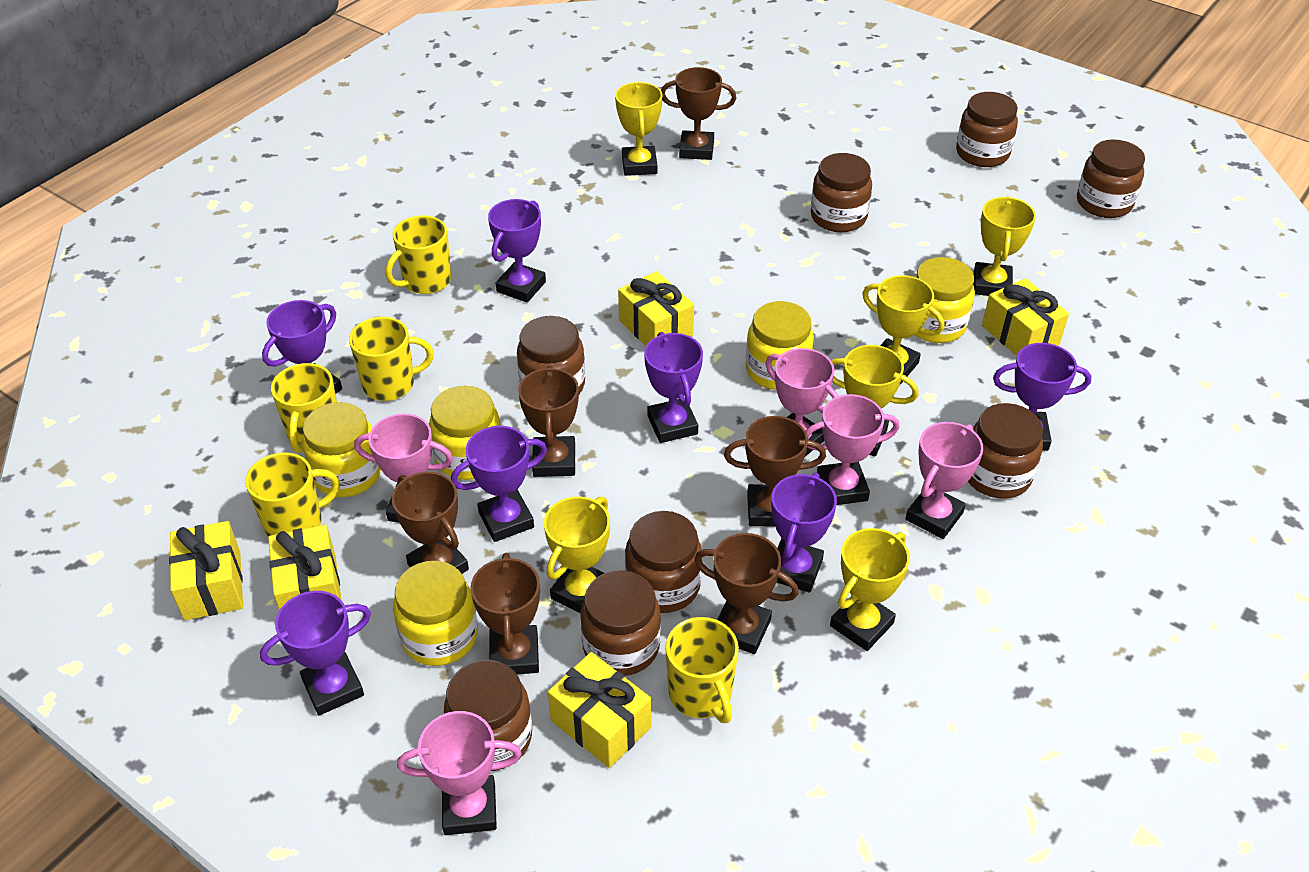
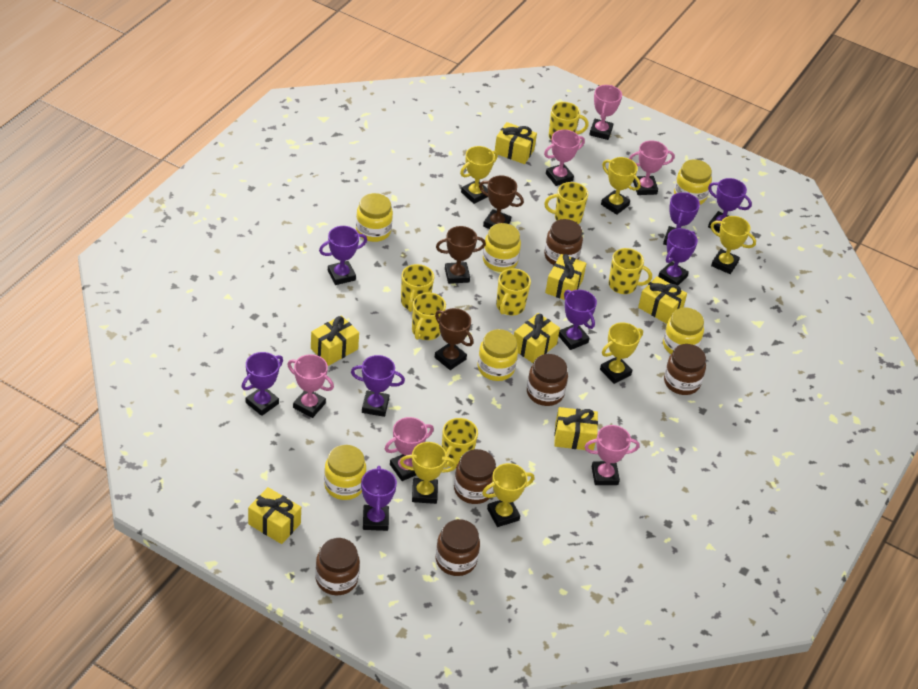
brown jar: [444,660,532,771] [517,316,585,394] [580,570,661,676] [625,511,702,613] [811,153,872,233] [956,92,1018,167] [968,403,1043,499] [1077,139,1145,218] = 8 -> [315,538,360,595] [436,519,480,576] [454,449,496,504] [527,354,568,406] [544,219,583,265] [664,344,706,395] = 6
brown trophy: [392,472,469,574] [470,553,540,674] [518,365,579,477] [661,67,736,160] [694,533,799,654] [724,416,826,526] = 6 -> [435,308,473,370] [436,226,486,284] [479,175,524,229] = 3
pink trophy: [354,413,453,522] [397,711,522,835] [765,348,838,456] [806,394,899,505] [905,422,984,539] = 5 -> [287,354,334,418] [385,417,434,481] [544,130,585,186] [584,425,640,485] [589,85,622,140] [629,140,675,195] = 6
purple trophy: [260,591,371,716] [262,300,342,394] [451,426,547,542] [488,199,546,303] [644,332,703,443] [771,472,837,592] [993,343,1092,451] = 7 -> [242,352,283,416] [319,226,367,285] [351,355,405,417] [361,466,397,531] [559,290,597,350] [658,228,698,285] [663,192,700,245] [708,178,752,233] = 8
yellow gift: [169,521,243,620] [268,525,341,611] [548,652,652,768] [618,271,694,346] [982,278,1069,356] = 5 -> [248,487,301,544] [311,315,359,366] [495,122,537,164] [514,313,560,363] [545,254,586,300] [554,407,598,450] [638,276,687,324] = 7
yellow jar: [302,402,381,497] [393,561,478,666] [429,386,501,480] [746,301,814,390] [915,257,975,343] = 5 -> [324,445,366,500] [356,193,393,242] [478,329,518,381] [483,223,521,272] [663,308,704,354] [674,159,712,205] = 6
yellow mug: [245,452,340,537] [271,363,337,453] [349,317,434,401] [386,215,451,294] [666,617,739,723] = 5 -> [401,264,434,312] [412,292,446,340] [442,418,478,468] [496,268,531,315] [544,182,588,224] [549,102,589,140] [609,248,652,294] = 7

